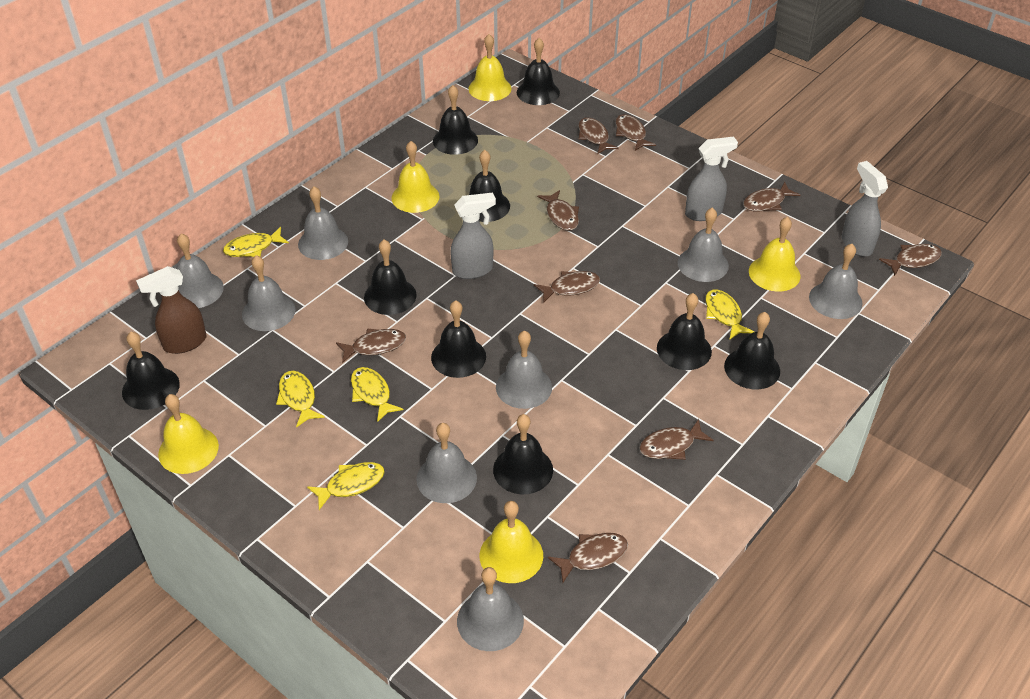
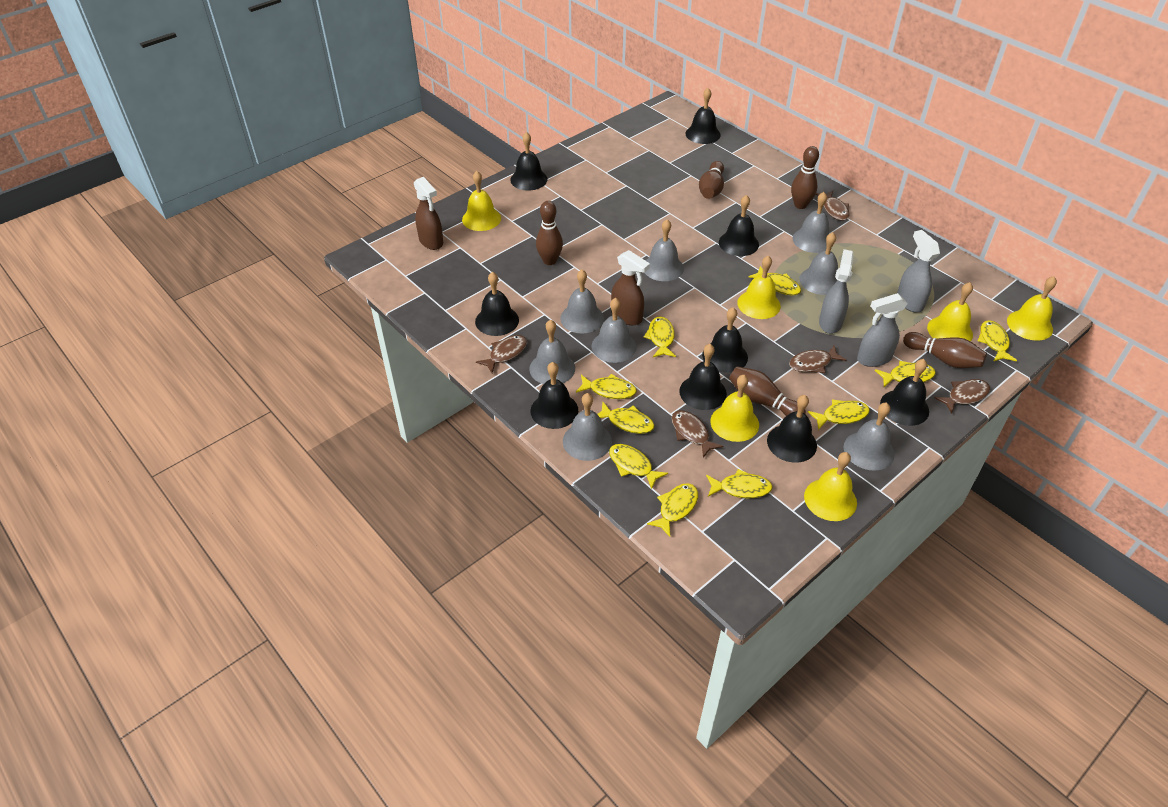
brown bowling pin: none = 0 -> [536,201,563,265] [699,161,724,199] [729,366,806,416] [791,146,819,209] [903,332,987,368] = 5
brown fish: [336,328,406,363] [534,271,600,303] [537,190,579,231] [548,533,628,583] [578,117,619,154] [615,114,656,151] [639,419,714,460] [743,182,800,211] [879,244,942,276] = 9 -> [476,335,527,373] [672,410,723,458] [789,345,847,373] [815,191,849,221] [934,379,990,414] = 5
brown spray bottle: [136,266,207,354] = 1 -> [414,177,443,250] [611,250,650,325] = 2
yellow bell: [158,394,219,474] [391,141,439,213] [469,34,512,101] [480,501,543,583] [749,217,800,292] = 5 -> [462,171,501,231] [711,375,759,442] [737,256,781,319] [804,452,857,521] [927,282,973,341] [1007,276,1057,341] = 6
yellow fish: [223,227,289,257] [276,371,325,427] [307,462,385,510] [351,367,403,422] [705,289,754,340] = 5 -> [576,374,637,399] [597,402,654,434] [609,444,668,489] [644,317,676,357] [647,483,698,537] [706,469,773,498] [748,266,801,295] [808,399,870,430] [875,361,936,387] [978,320,1017,361] = 10

